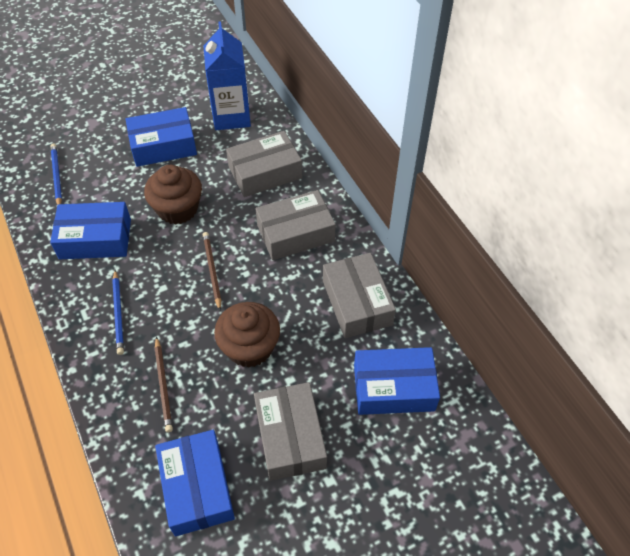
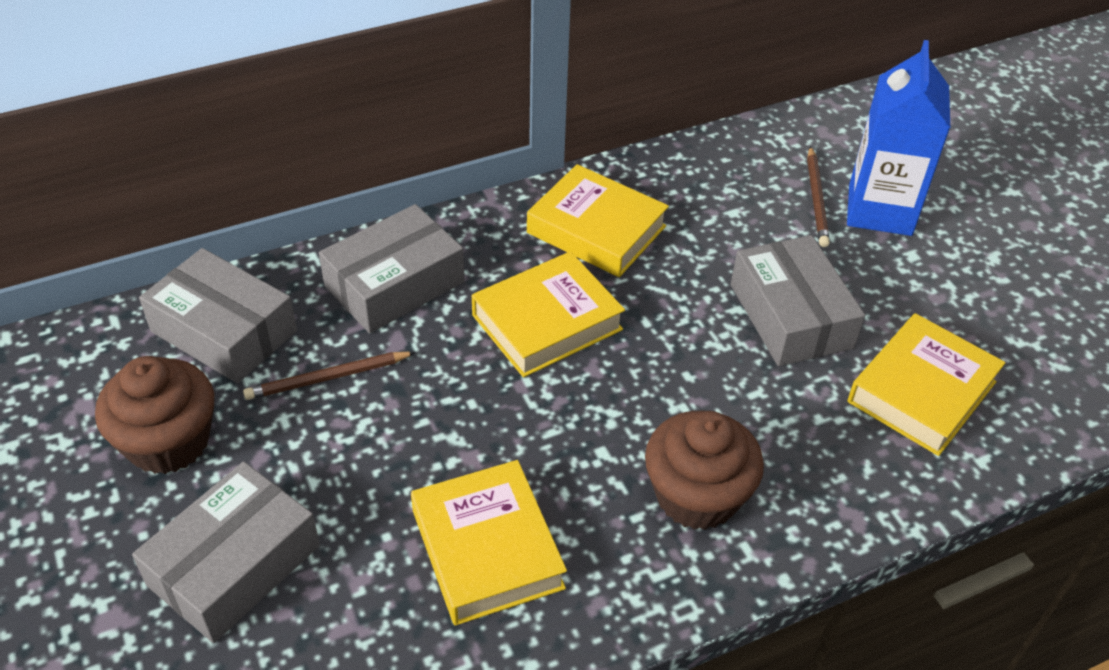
blue box: [50,202,131,259] [126,107,197,167] [155,430,235,536] [354,347,440,415] = 4 -> none = 0
blue pencil: [50,144,62,205] [112,270,124,355] = 2 -> none = 0
yellow book: none = 0 -> [411,460,567,626] [472,251,625,378] [527,164,669,277] [848,313,1005,456] = 4

